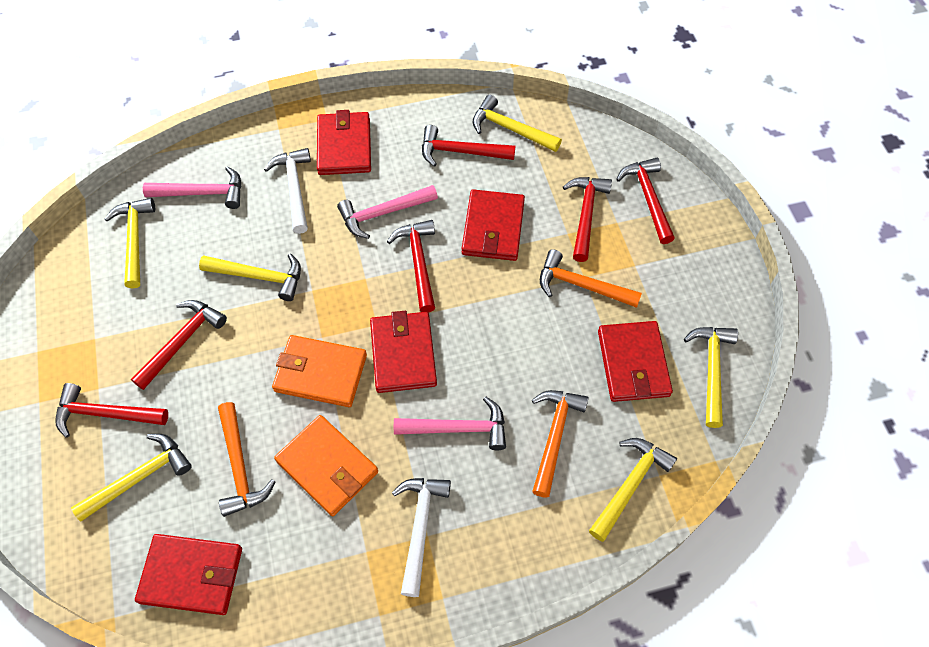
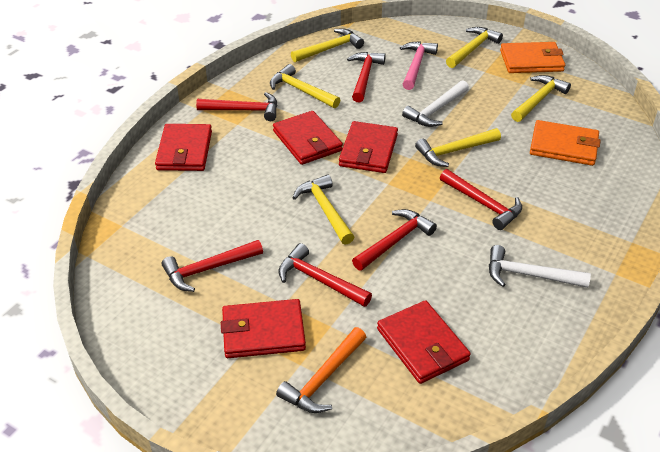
orange hammer: [218,402,275,517] [532,390,589,498] [540,249,642,308] = 3 -> [276,327,366,413] = 1
pink hammer: [143,166,242,209] [337,185,438,239] [394,397,506,450] = 3 -> [400,41,438,90] = 1

